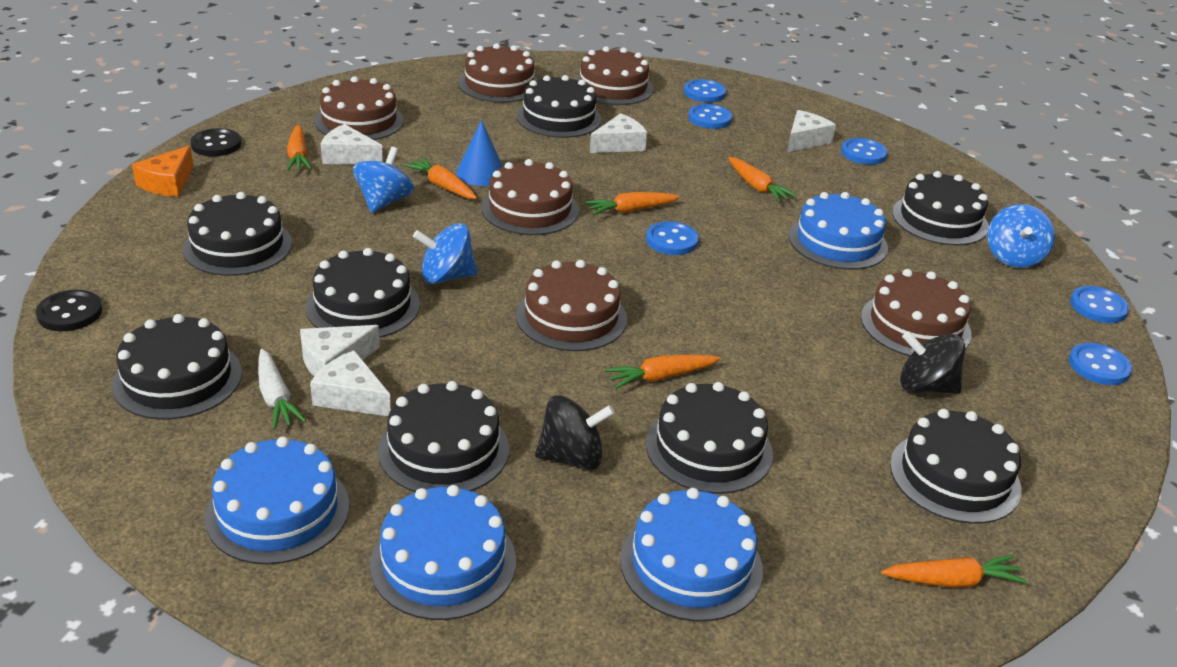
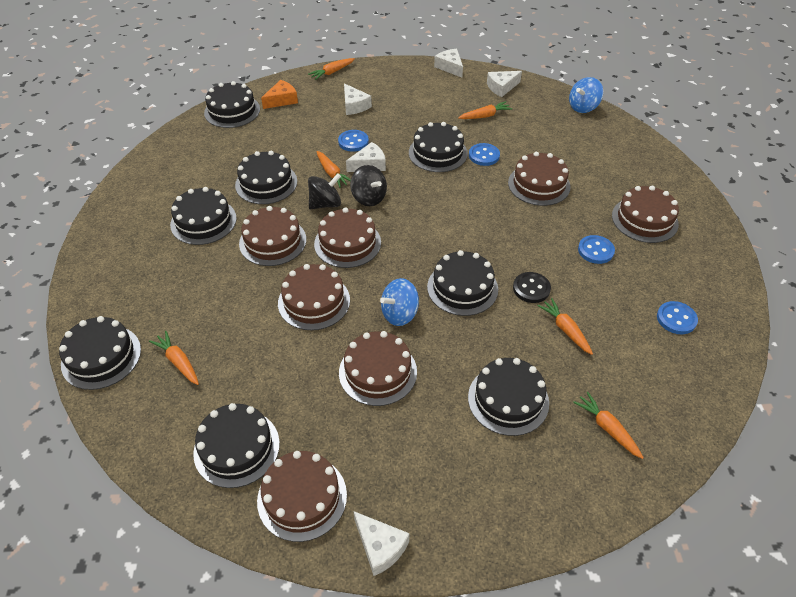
black button: [36,290,102,331] [190,128,241,157] = 2 -> [513,272,551,303] = 1
blue button: [646,221,699,255] [684,79,726,103] [688,104,732,129] [841,138,888,165] [1069,343,1132,385] [1070,286,1129,323] = 6 -> [338,130,369,152] [469,143,500,166] [578,235,615,264] [657,301,698,334] = 4
blue cake: [205,437,349,565] [370,485,516,620] [620,488,763,621] [789,192,888,270] = 4 -> none = 0
blue cone: [456,120,503,186] = 1 -> none = 0
blue spinning top: [353,147,414,213] [413,223,478,284] [987,204,1055,268] = 3 -> [380,278,419,326] [569,77,603,113] = 2
brown cake: [315,76,404,140] [459,43,538,103] [481,159,579,235] [516,260,627,351] [575,46,653,105] [861,269,972,356] = 6 -> [239,206,306,266] [257,451,347,542] [278,264,350,330] [314,207,381,268] [339,331,417,406] [508,152,571,206] [612,186,679,243] = 7
white carrot: [258,349,306,430] = 1 -> none = 0

